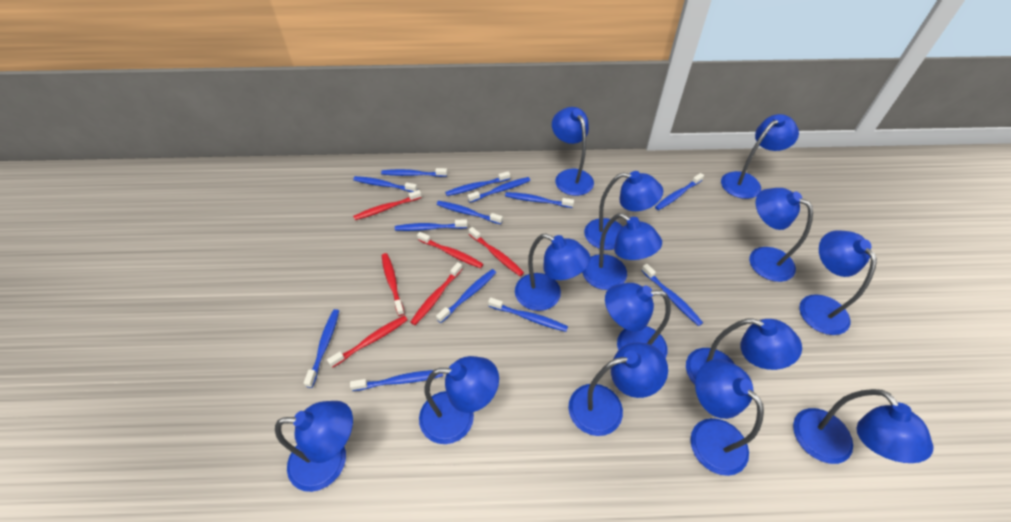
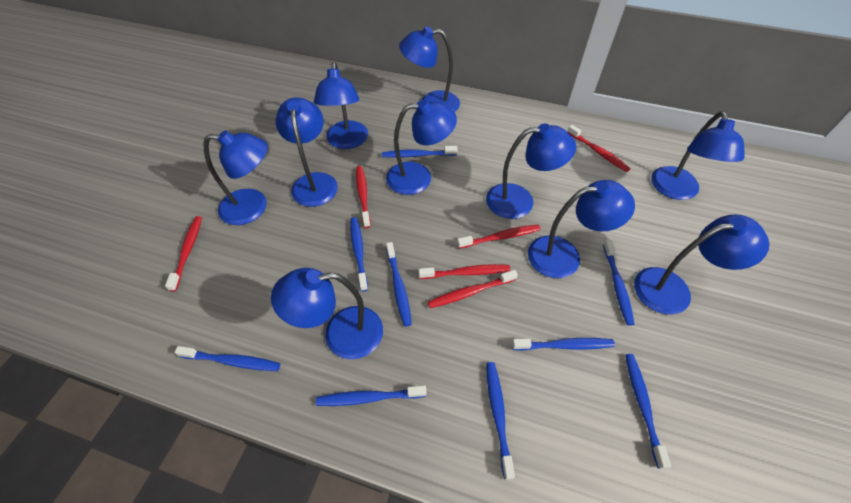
blue lamp: [275,401,353,492] [419,356,499,444] [515,234,590,311] [552,107,594,196] [568,342,668,436] [582,213,662,290] [584,171,663,250] [605,283,671,358] [686,318,802,385] [690,359,764,476] [721,114,799,199] [749,188,813,282] [793,389,934,464] [799,230,877,335] = 14 -> [203,130,268,225] [271,268,383,359] [276,97,338,207] [314,62,368,149] [386,99,457,195] [399,26,460,112] [486,123,576,219] [528,180,635,278] [634,215,769,314] [651,111,745,200] = 10
blue toothbrush: [304,309,339,388] [350,370,443,391] [353,176,417,192] [381,168,447,177] [395,219,468,231] [436,269,496,323] [437,201,503,224] [445,171,510,196] [467,177,530,203] [488,298,568,332] [505,192,574,208] [641,264,703,326] [655,173,704,210] = 13 -> [174,346,280,371] [316,386,426,406] [350,217,368,291] [382,146,458,158] [386,242,412,327] [486,362,515,480] [512,338,615,351] [603,240,634,326] [625,354,671,469] = 9

